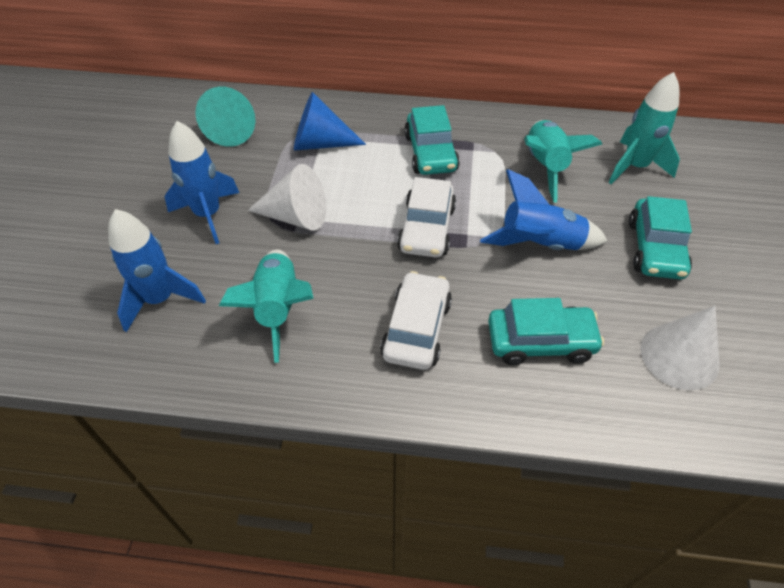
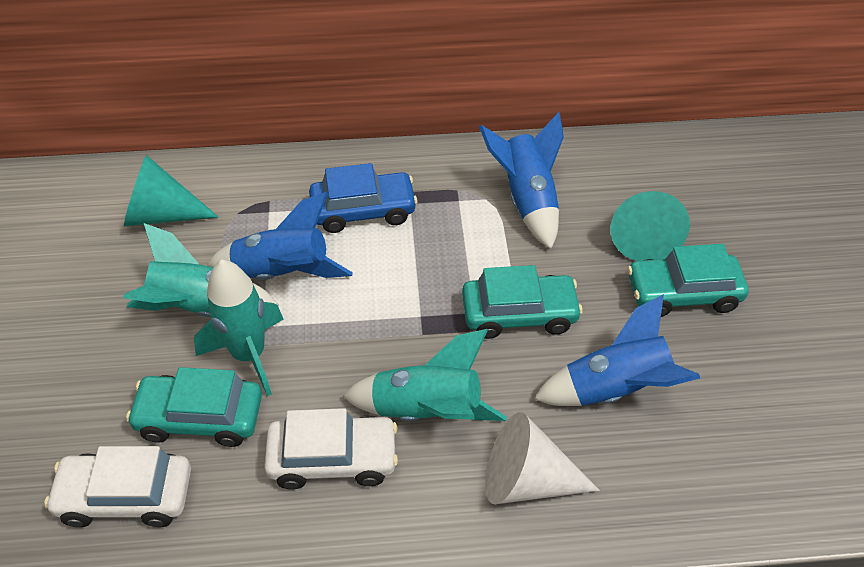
blue car: none = 0 -> [309,163,417,233] = 1
blue cone: [294,92,366,151] = 1 -> none = 0
turquoise cone: [195,87,256,147] = 1 -> [124,155,219,226] [610,191,690,261] = 2
white cone: [248,164,326,231] [640,306,719,390] = 2 -> [485,412,600,504] = 1

